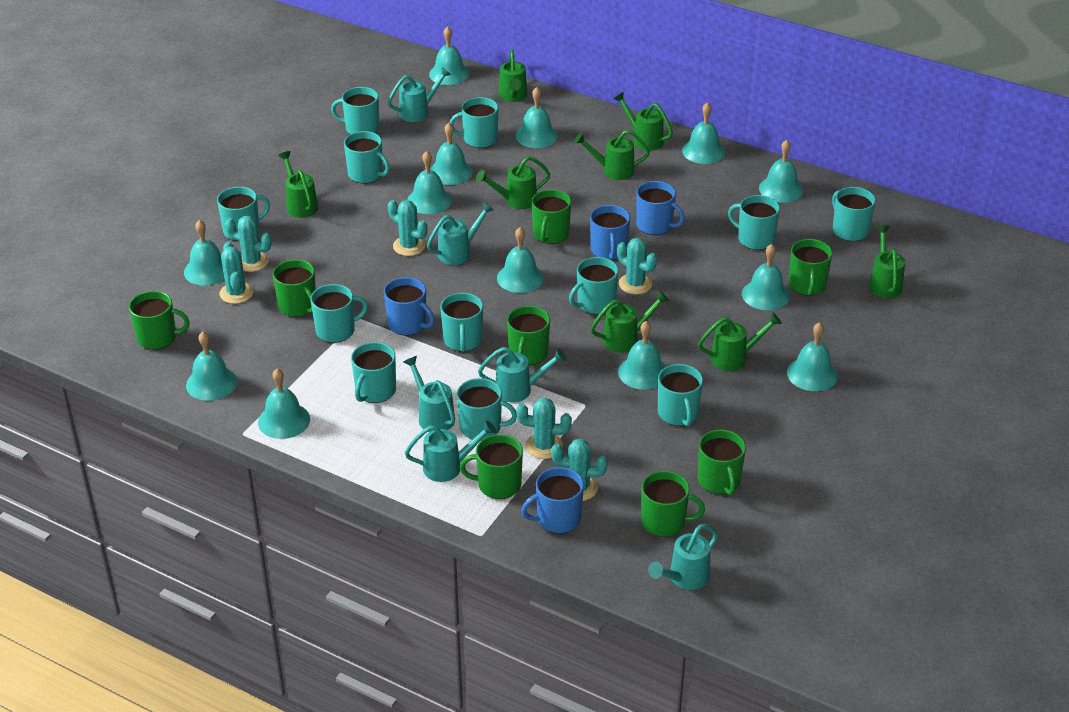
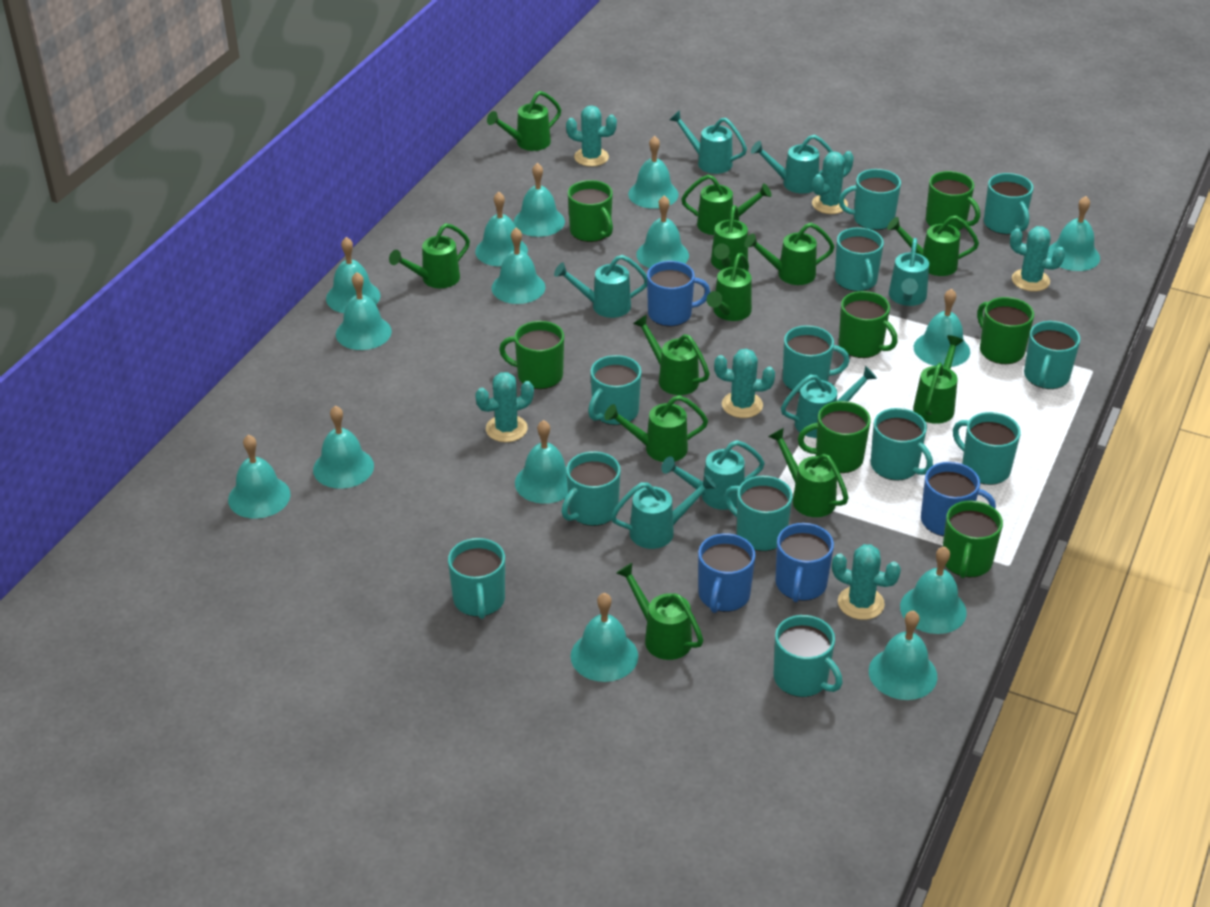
green mug: [129,291,190,350] [273,259,316,317] [460,434,523,499] [507,306,550,365] [532,189,571,244] [641,471,705,537] [698,430,746,495] [789,239,832,296] = 8 -> [499,321,564,389] [568,180,613,242] [798,401,871,473] [839,291,898,358] [926,171,980,230] [943,501,1003,578] [977,297,1034,364] = 7
green watering can: [278,151,318,218] [476,156,550,209] [499,50,527,102] [574,130,650,180] [590,291,669,352] [614,92,673,150] [698,313,782,371] [869,225,905,298] = 8 -> [389,223,470,288] [487,91,561,151] [604,395,708,462] [616,563,703,660] [633,315,710,395] [681,175,772,235] [706,253,752,321] [711,205,748,270] [744,223,835,285] [768,428,848,517] [887,215,979,276] [913,335,964,424] = 12
turquoise bell: [184,220,225,286] [186,332,237,401] [258,369,310,439] [407,151,452,214] [429,26,470,85] [430,123,473,185] [497,227,544,293] [515,87,558,148] [618,321,666,390] [682,102,725,164] [742,244,790,310] [759,140,803,203] [787,322,838,391] = 13 -> [228,434,291,519] [313,405,374,489] [326,237,381,313] [336,272,392,350] [475,192,528,267] [492,228,545,304] [513,163,565,237] [515,420,568,504] [571,593,638,682] [628,136,679,209] [636,195,689,268] [869,610,937,700] [900,546,967,634] [914,288,970,367] [1047,196,1100,271] = 15
turquoise watering can: [388,67,451,122] [404,356,455,432] [405,420,496,482] [427,202,494,265] [478,347,567,402] [648,524,718,590] = 6 -> [554,255,647,318] [611,474,717,549] [661,440,765,510] [669,110,747,174] [751,135,833,194] [781,366,877,438] [889,238,929,306] = 7

